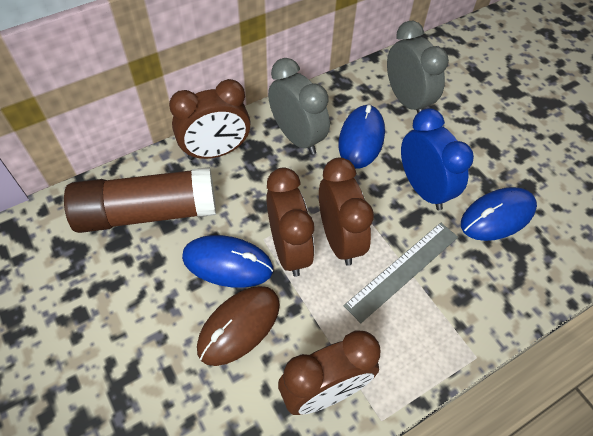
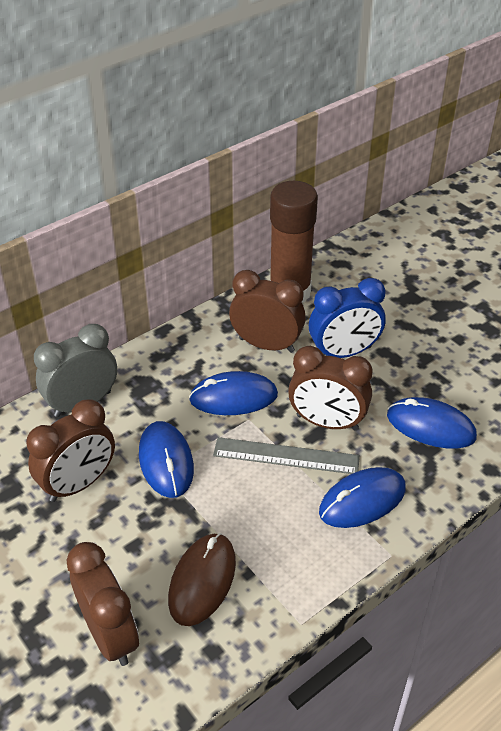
blue mouse: [182,235,273,288] [339,105,385,169] [461,187,537,241] = 3 -> [139,421,194,498] [189,371,278,415] [319,467,406,528] [387,397,477,449] = 4
grey clock: [268,58,330,155] [387,21,449,113] = 2 -> [34,324,117,417] = 1

